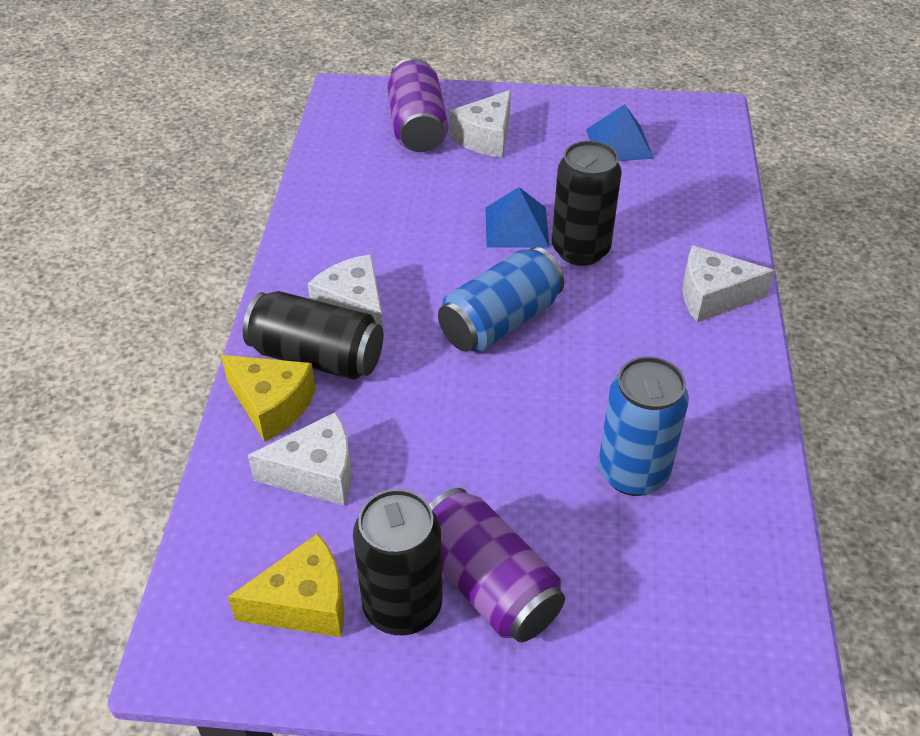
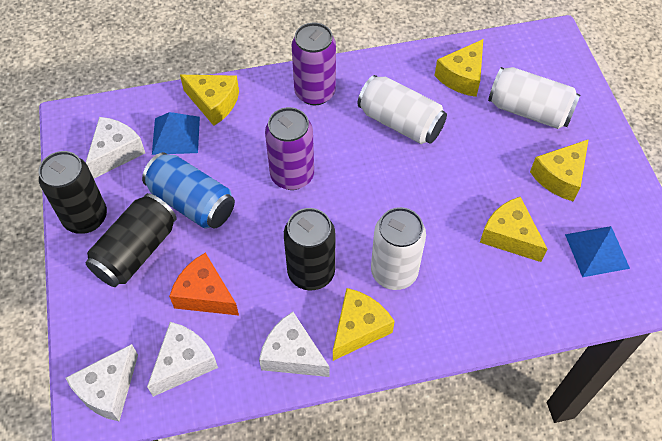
blue can: [438,247,564,352] [598,356,689,496] = 2 -> [142,152,235,229] = 1
orange cheese: none = 0 -> [169,253,239,316] = 1
white can: none = 0 -> [358,75,447,144] [371,207,426,290] [488,67,580,129] = 3
yellow cheese: [221,355,316,442] [228,533,344,637] = 2 -> [180,75,239,126] [333,288,395,361] [434,39,483,97] [480,197,547,262] [530,139,589,202] = 5

